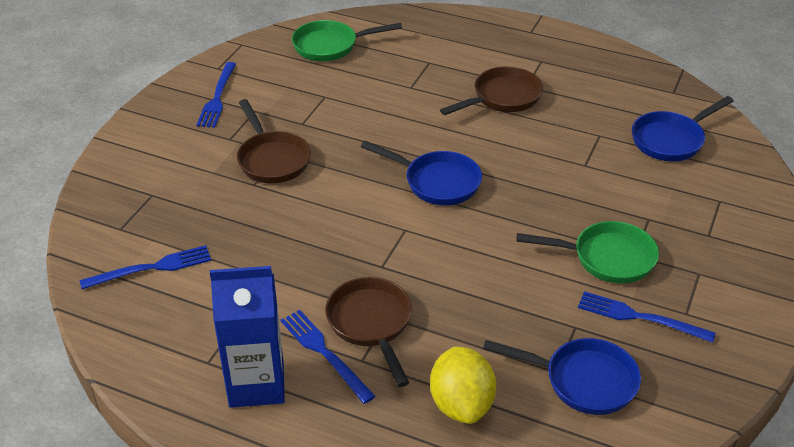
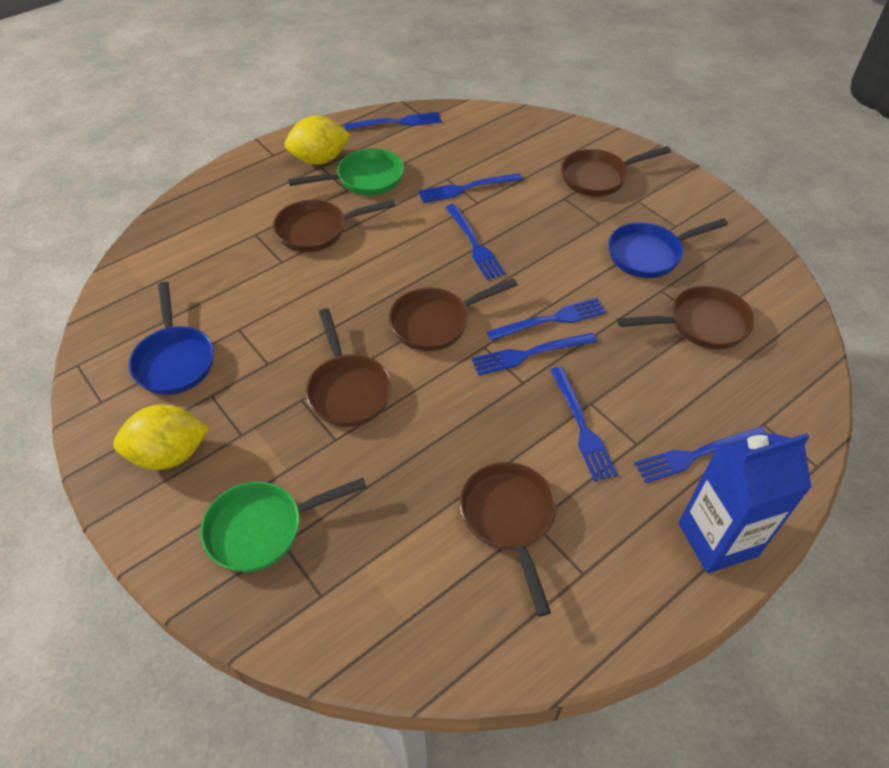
blue fork: [80,245,211,289] [196,62,236,128] [281,310,375,404] [578,291,716,343] = 4 -> [344,112,441,130] [418,173,523,203] [445,204,505,280] [472,333,597,376] [487,298,606,341] [550,367,618,481] [634,427,768,483] = 7
blue pan: [361,141,482,205] [483,338,641,415] [632,96,733,161] = 3 -> [128,282,214,395] [608,218,728,278] = 2
brown pan: [237,99,311,183] [325,277,412,387] [440,66,543,115] = 3 -> [273,199,395,252] [306,308,392,427] [389,278,518,351] [460,462,556,617] [561,146,671,196] [617,286,755,349] = 6
yellow lemon: [430,346,496,424] = 1 -> [113,405,210,470] [284,116,351,165] = 2

